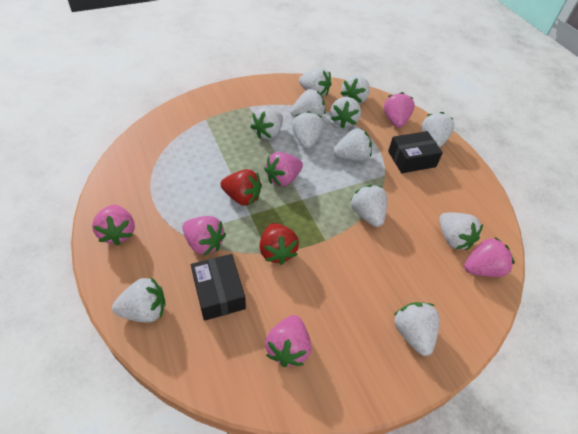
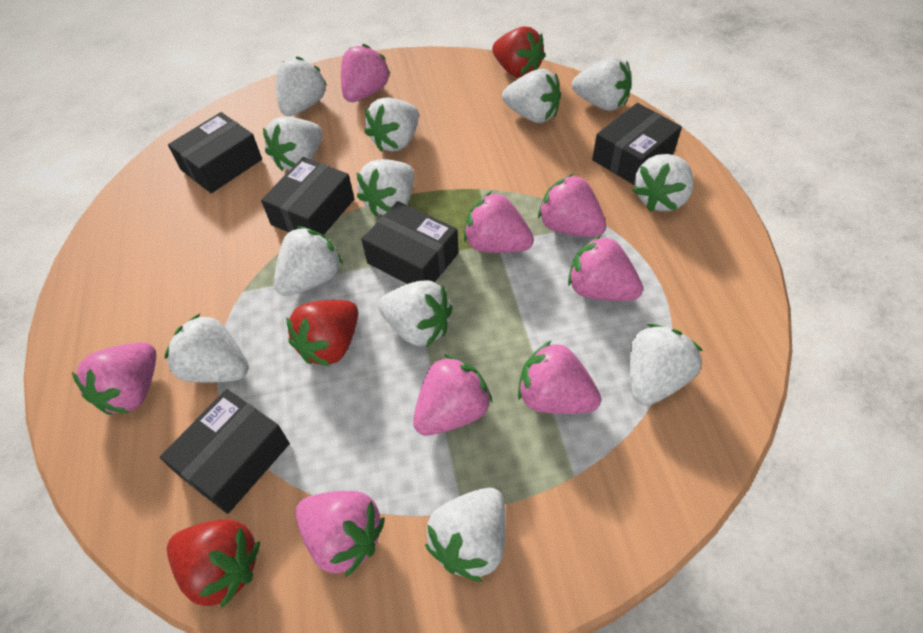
black box: [191,254,246,321] [388,131,443,173] = 2 -> [160,389,290,514] [168,112,262,193] [261,157,354,235] [361,201,459,284] [592,103,682,185] = 5
pink strawberry: [92,205,135,246] [183,216,226,256] [264,152,303,187] [265,315,311,367] [384,92,415,128] [464,237,515,277] = 6 -> [72,342,156,415] [295,491,385,578] [341,44,390,102] [413,355,492,436] [464,192,534,253] [518,341,601,414] [538,174,606,237] [568,235,643,301] = 8
red strawberry: [220,169,262,205] [259,223,299,265] = 2 -> [167,519,260,608] [286,300,358,367] [492,26,545,78] = 3

